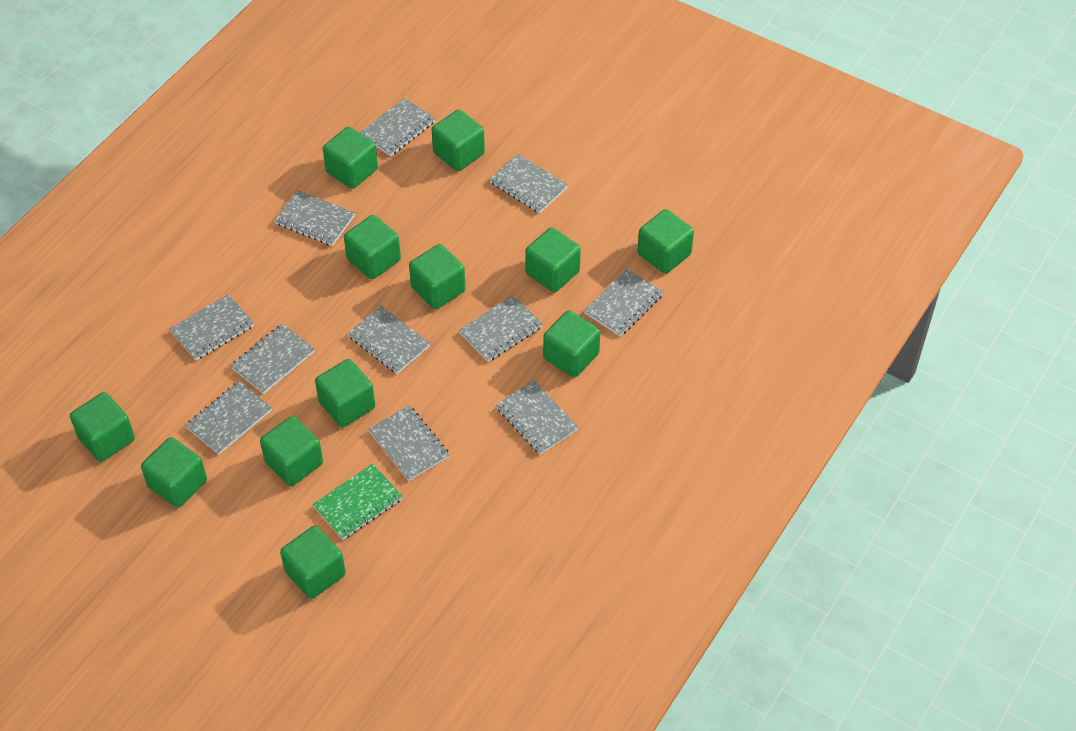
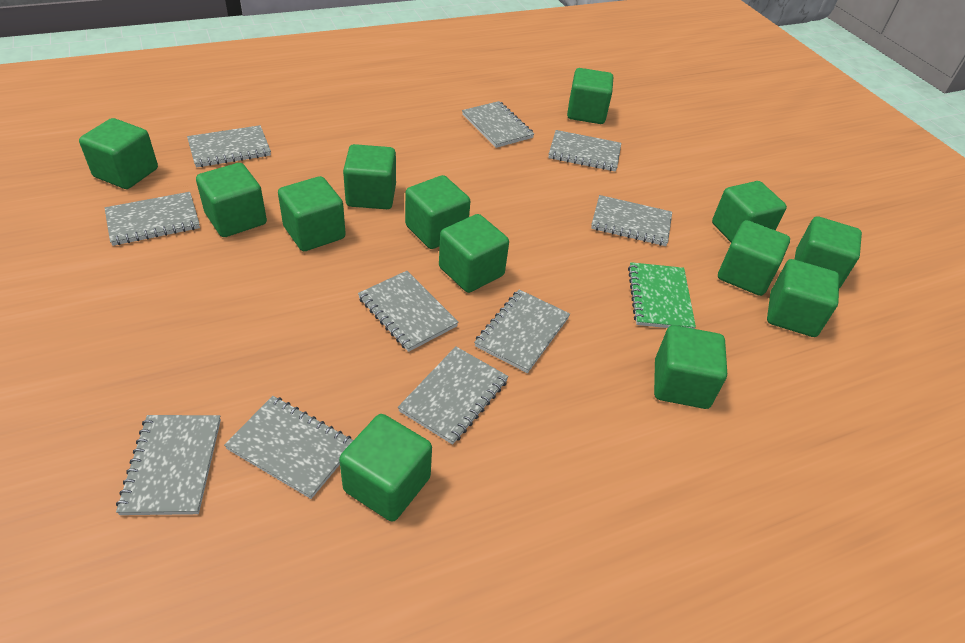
green cube: [70,392,135,462] [141,437,207,508] [260,416,323,486] [280,526,346,599] [315,359,375,427] [323,127,378,189] [344,215,401,280] [409,244,465,309] [432,110,485,171] [525,227,581,292] [543,310,600,377] [638,209,694,274] = 12 -> [79,118,158,189] [196,163,267,237] [278,176,346,251] [339,414,432,522] [343,144,396,209] [405,175,470,249] [439,214,509,293] [567,68,613,124] [654,325,727,409] [712,181,787,243] [718,220,790,296] [767,259,839,337] [795,216,862,288] = 13
grey notebook: [170,294,254,360] [185,381,272,454] [230,323,315,394] [275,190,355,246] [347,306,430,374] [360,98,435,156] [369,405,450,481] [459,295,543,362] [489,154,568,213] [496,380,579,455] [584,269,663,337] = 11 -> [105,192,200,246] [116,415,221,515] [187,125,271,168] [224,396,353,499] [358,271,459,352] [398,346,509,445] [462,101,534,148] [474,289,570,373] [548,130,621,172] [591,195,672,246] = 10

